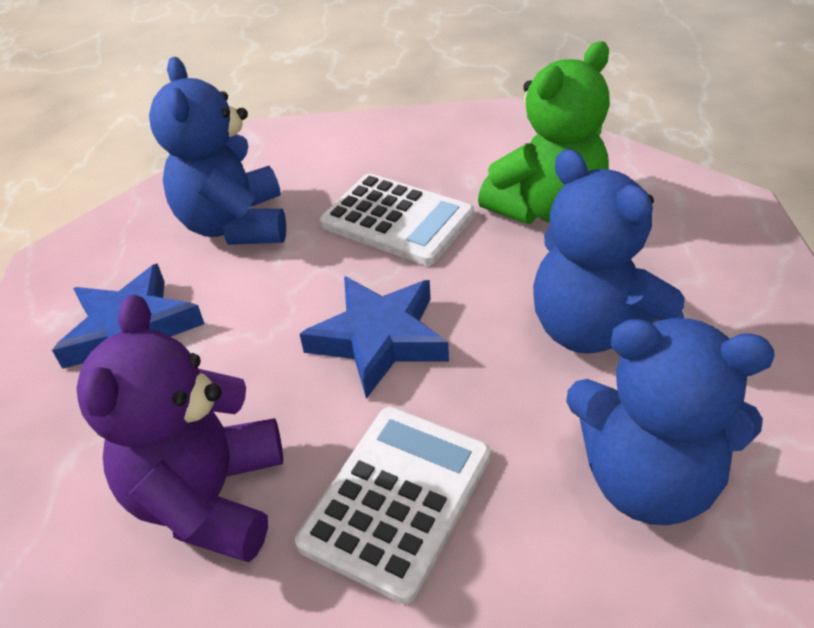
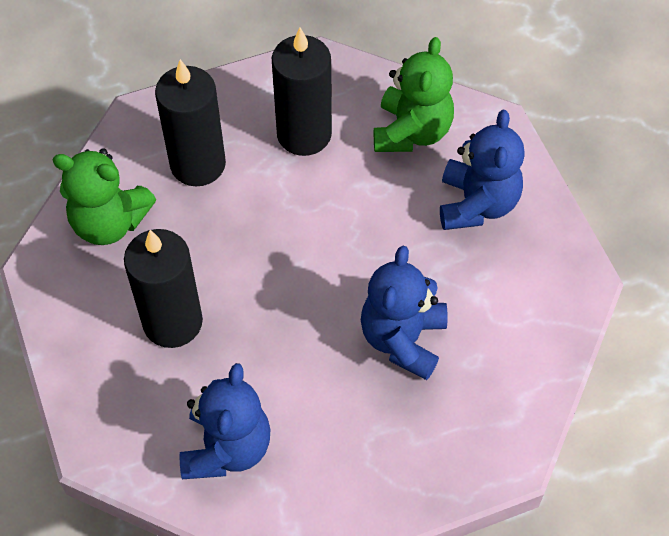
black candle: none = 0 -> [124,229,203,348] [155,59,226,186] [272,27,332,156] = 3
blue star: [52,264,205,369] [300,276,449,399] = 2 -> none = 0
green teddy bear: [478,41,610,224] = 1 -> [53,148,156,245] [374,37,454,152] = 2
purple teddy bear: [76,295,283,562] = 1 -> none = 0
white calculator: [295,407,491,604] [320,173,474,266] = 2 -> none = 0

